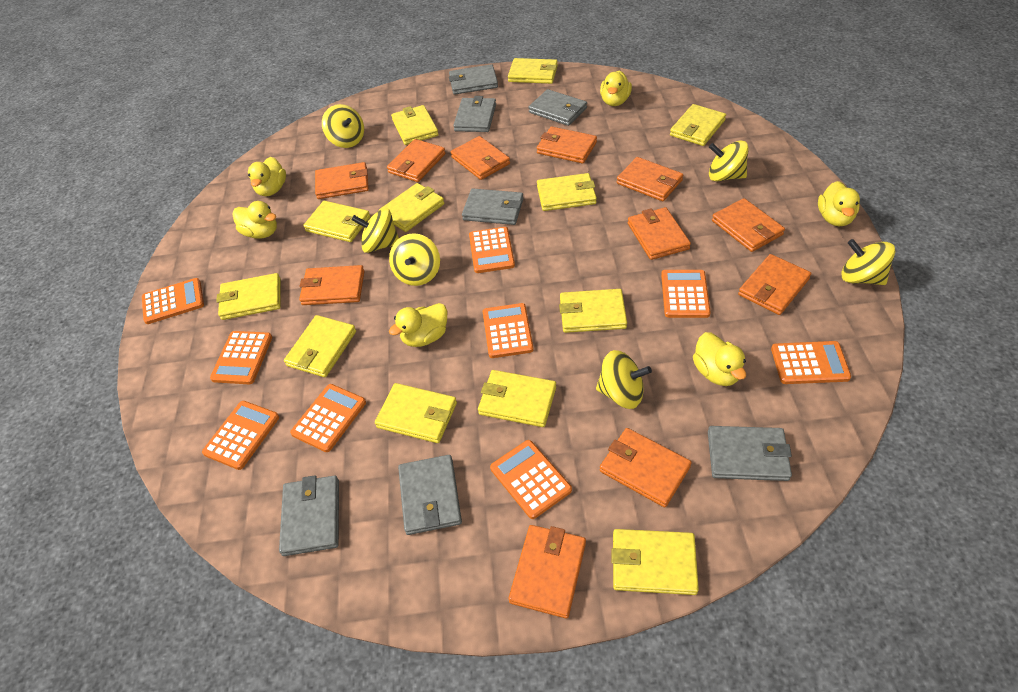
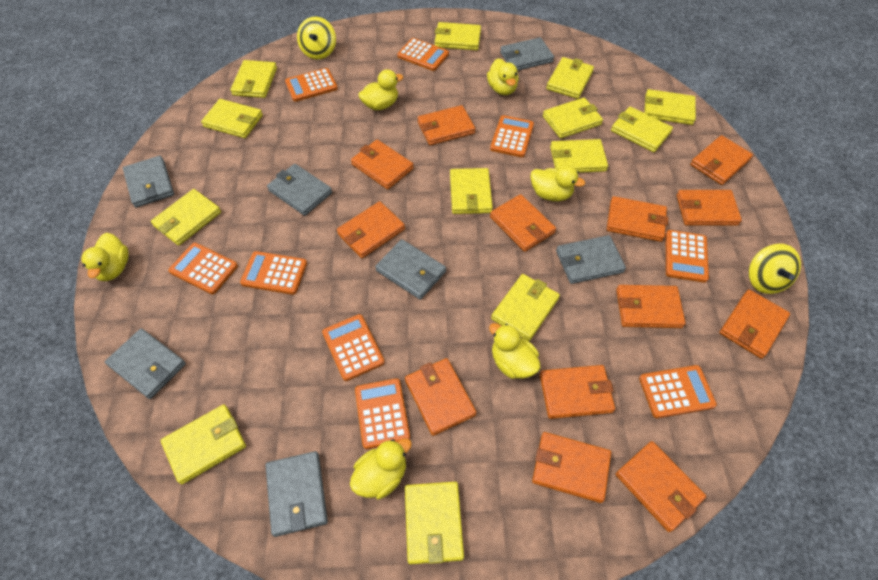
orange wallet: [299,265,365,305] [315,162,369,199] [387,139,446,182] [451,136,510,180] [509,525,586,619] [537,127,597,164] [600,428,692,508] [617,157,683,201] [628,207,691,260] [712,198,785,252] [738,254,811,315] = 11 -> [337,201,405,258] [351,140,414,189] [405,358,476,436] [417,105,475,145] [490,194,556,252] [532,432,611,503] [540,365,615,419] [607,196,668,242] [615,441,706,532] [616,285,686,328] [676,190,742,226] [690,135,753,185] [719,289,790,359] = 13
yellow spinning top: [322,104,364,148] [352,208,399,253] [389,233,440,286] [596,350,652,409] [709,141,748,182] [842,239,895,285] = 6 -> [297,17,336,59] [749,244,801,294] = 2
yellow wallet: [216,273,281,320] [284,315,356,377] [303,201,370,242] [375,383,457,443] [379,183,444,232] [391,105,439,145] [478,370,556,427] [508,58,558,84] [537,173,597,211] [559,289,627,333] [611,529,699,595] [670,104,726,146] = 12 -> [151,189,221,246] [161,404,246,484] [201,99,263,138] [230,60,277,98] [405,482,464,564] [435,22,481,50] [450,168,493,214] [491,274,560,341] [543,98,603,139] [546,57,594,99] [550,139,608,173] [611,107,673,152] [644,89,696,125] = 13

